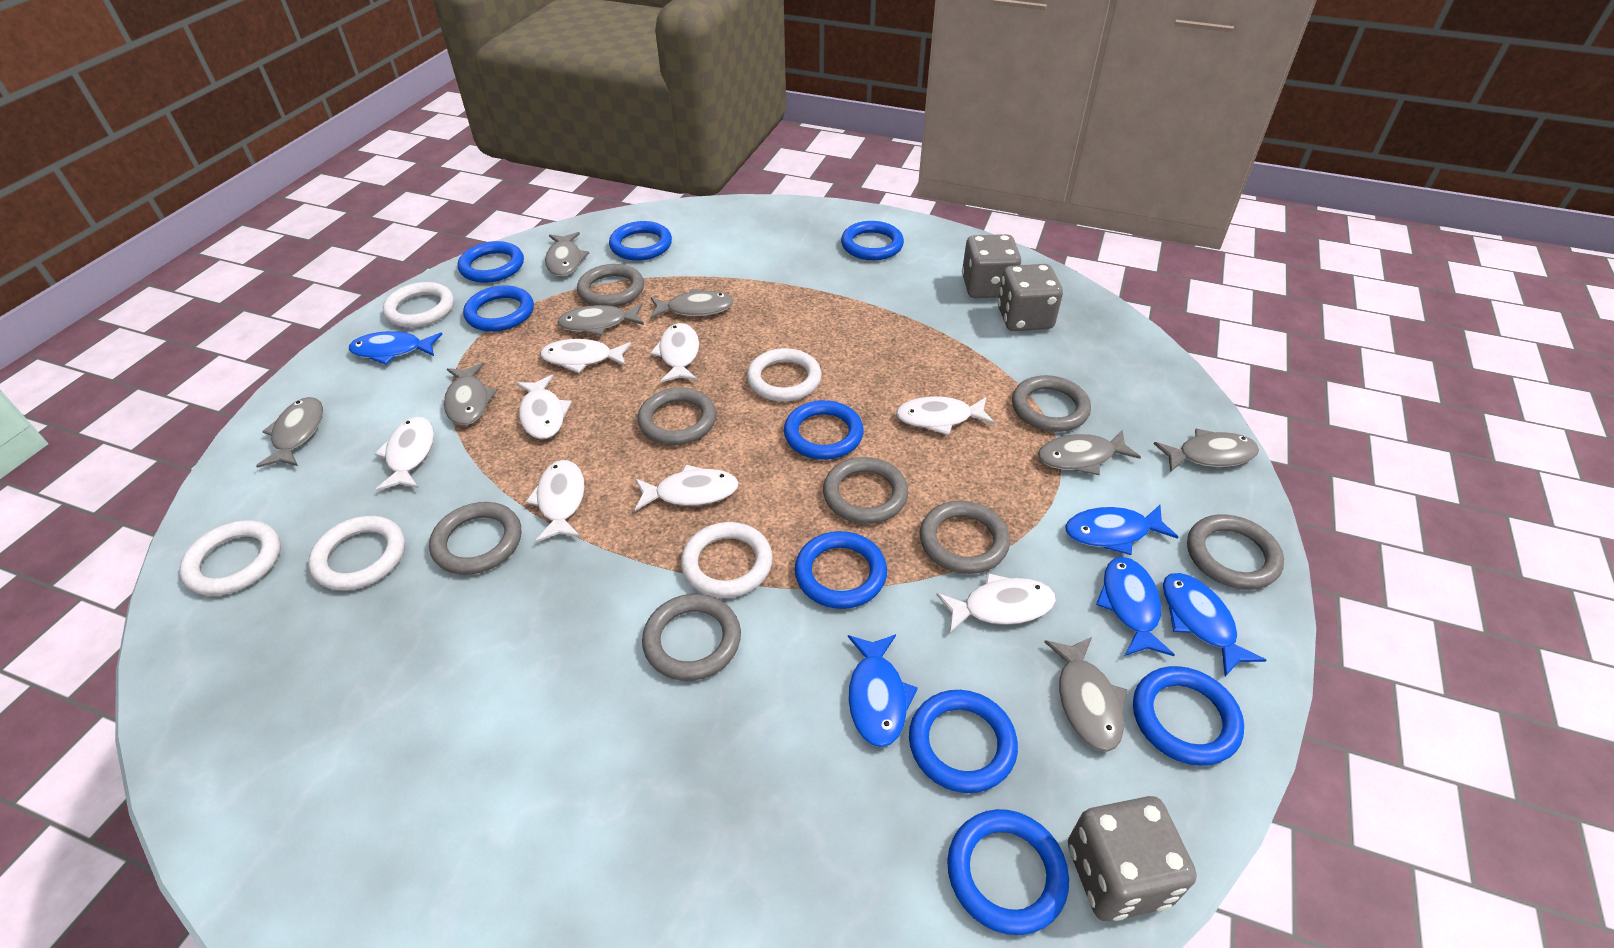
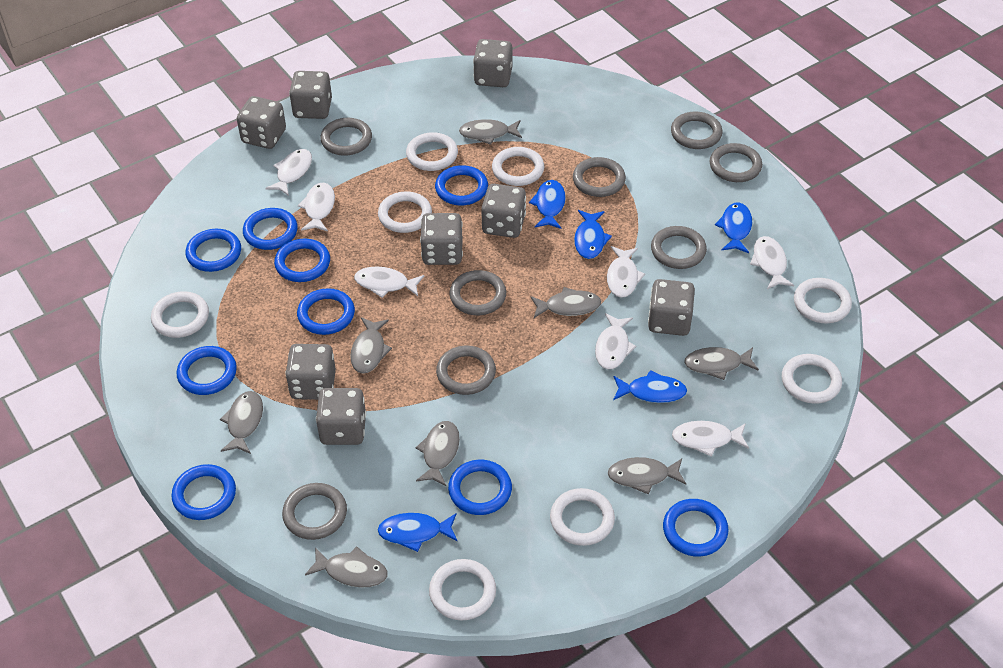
grey dice: [962,234,1021,298] [998,264,1063,331] [1068,796,1197,921] = 3 -> [237,96,286,149] [285,344,336,400] [289,71,332,119] [316,388,366,445] [420,213,463,265] [473,39,512,87] [481,184,526,238] [648,279,695,336] = 8
white fish: [375,417,434,491] [516,375,572,439] [525,460,585,542] [540,339,631,373] [635,464,739,511] [650,323,699,383] [896,397,995,435] [936,573,1056,633] = 8 -> [265,149,312,196] [298,183,335,232] [354,266,424,298] [595,313,636,369] [607,246,645,298] [672,421,749,457] [750,236,794,289] = 7
white ring: [179,520,281,596] [308,516,405,591] [383,282,454,328] [681,522,773,598] [747,348,821,401] = 5 -> [151,291,209,338] [378,191,432,233] [406,132,458,171] [429,559,496,621] [492,147,544,186] [550,488,615,546] [782,354,842,404] [794,278,852,324] = 8

